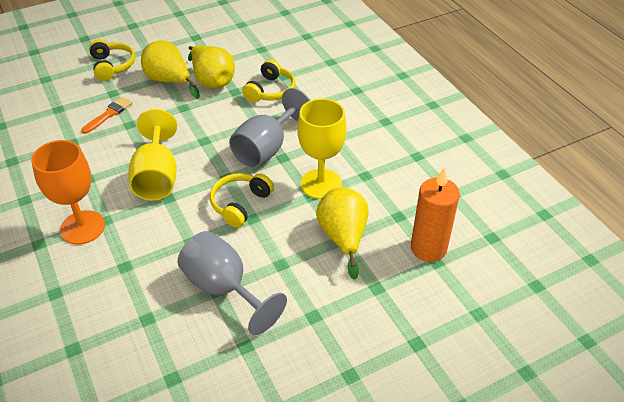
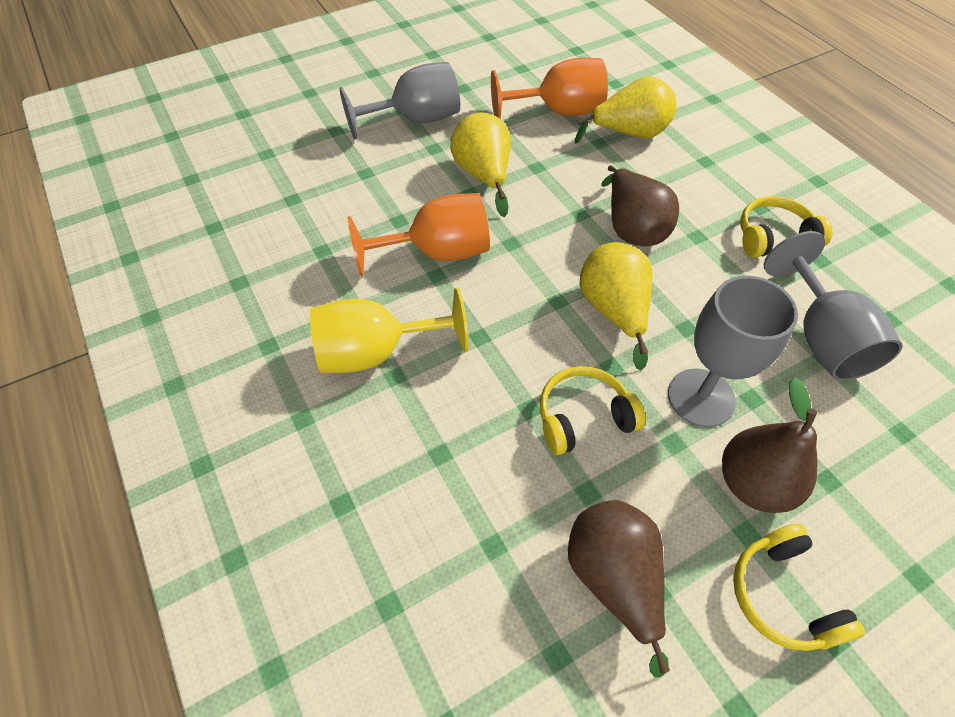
brown pear: none = 0 -> [568,500,670,678] [601,165,679,246] [722,377,818,513] = 3
grey goblet: [178,231,287,335] [229,88,310,168] = 2 -> [339,62,460,139] [668,276,798,427] [764,231,903,380] = 3
orange brush: [81,97,132,134] = 1 -> none = 0
orange candle: [411,167,460,262] = 1 -> none = 0
orange goblet: [31,140,105,245] = 1 -> [347,193,490,276] [491,58,608,119] = 2
yellow goblet: [128,109,177,201] [297,98,347,199] = 2 -> [310,288,469,373] = 1

